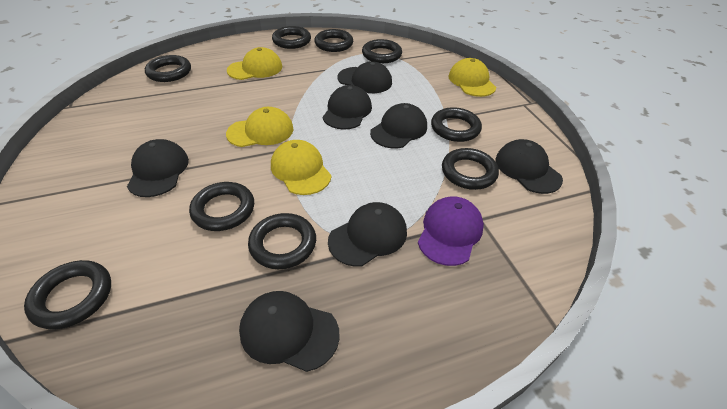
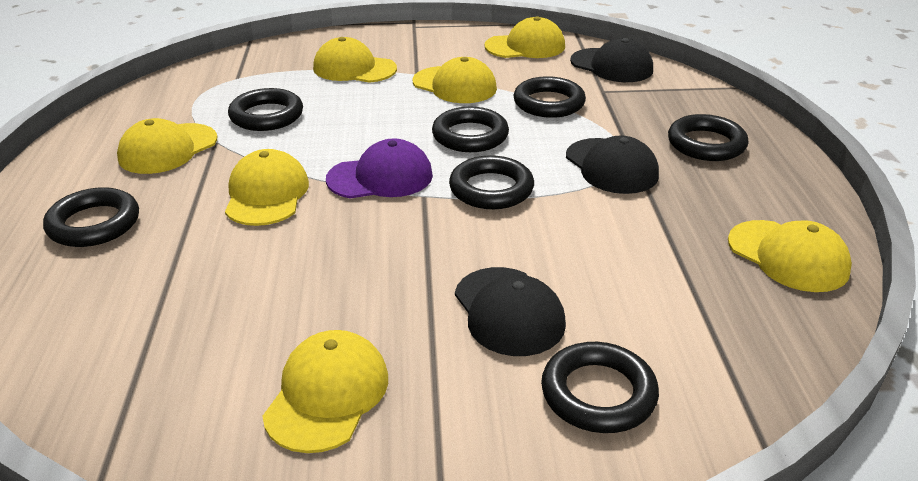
black cap: [127,139,189,197] [239,291,340,372] [323,85,372,130] [328,202,407,267] [337,61,392,93] [370,103,427,149] [496,139,563,194] = 7 -> [455,267,566,356] [566,136,659,194] [570,38,653,82] = 3
black ring: [24,260,111,329] [145,55,191,82] [189,182,254,231] [248,213,316,269] [272,26,311,49] [314,29,353,52] [362,39,402,63] [431,107,482,142] [442,148,499,190] = 9 -> [43,187,139,247] [228,88,303,131] [432,107,509,152] [449,155,534,209] [514,76,586,118] [541,342,659,433] [668,114,749,161] = 7
yellow cap: [226,107,294,147] [227,47,282,80] [271,140,331,195] [449,58,496,97] = 4 -> [117,118,217,174] [225,149,309,226] [262,330,388,453] [313,37,397,83] [412,57,497,103] [484,16,565,58] [728,220,852,292] = 7

